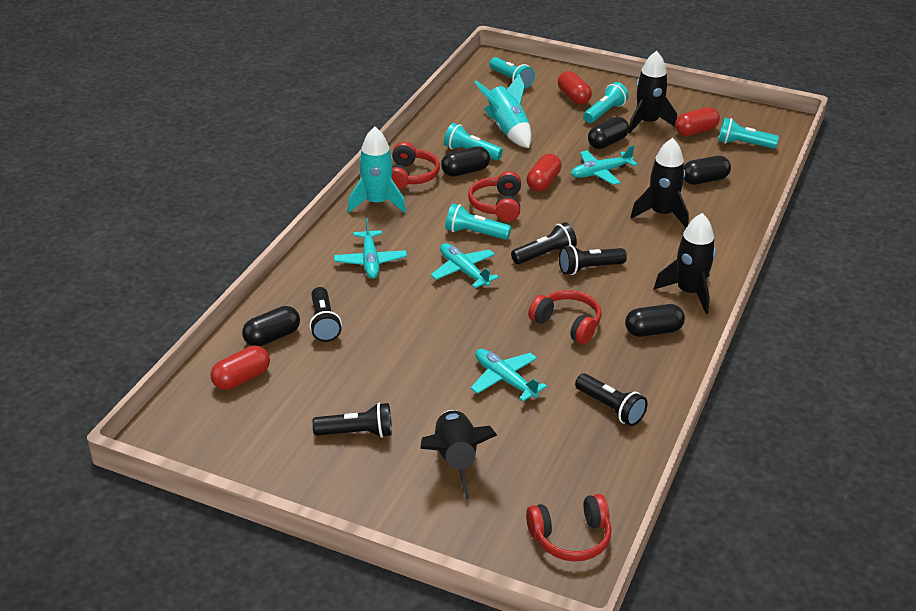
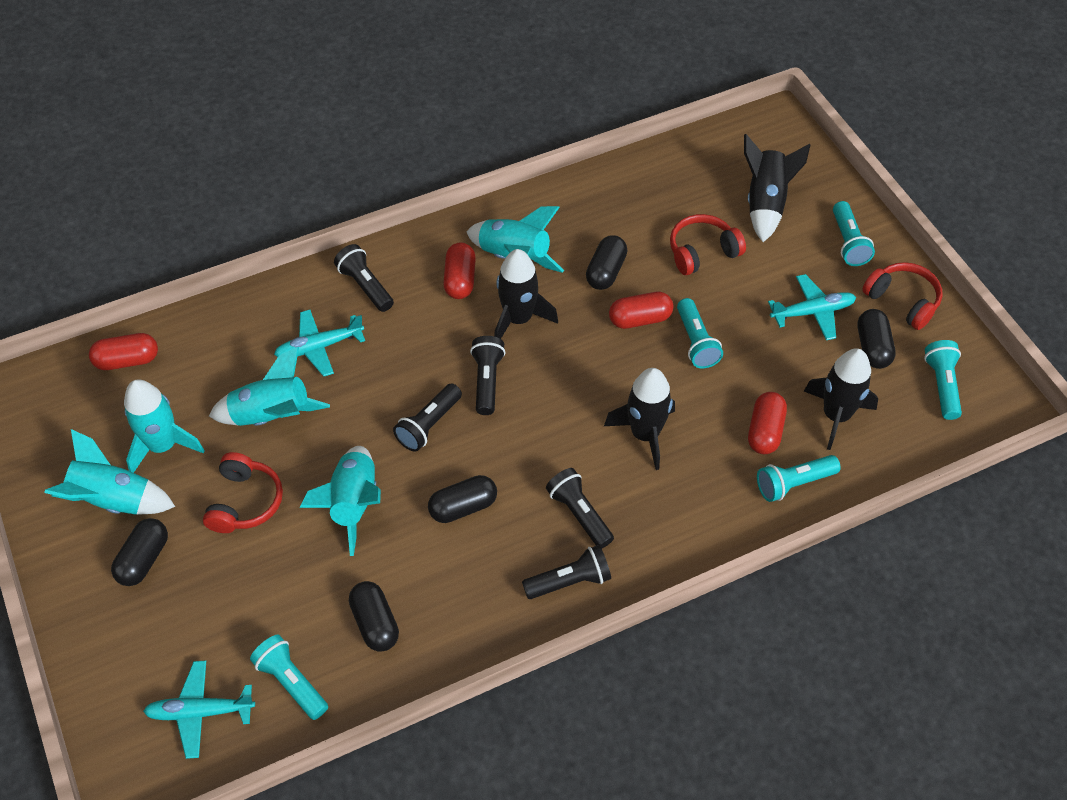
red headphones: [392,142,440,190] [468,171,521,222] [526,494,611,562] [528,290,602,344] = 4 -> [203,452,283,533] [670,214,746,275] [862,262,943,330] = 3
turquoise plane: [334,218,407,279] [431,243,499,288] [471,349,547,401] [571,145,637,185] = 4 -> [143,661,255,759] [274,310,365,377] [768,274,856,340] = 3
turquoise rocket: [348,127,406,213] [475,74,532,148] = 2 -> [44,429,175,515] [124,379,205,473] [209,347,330,426] [300,446,381,556] [466,206,564,273] = 5

